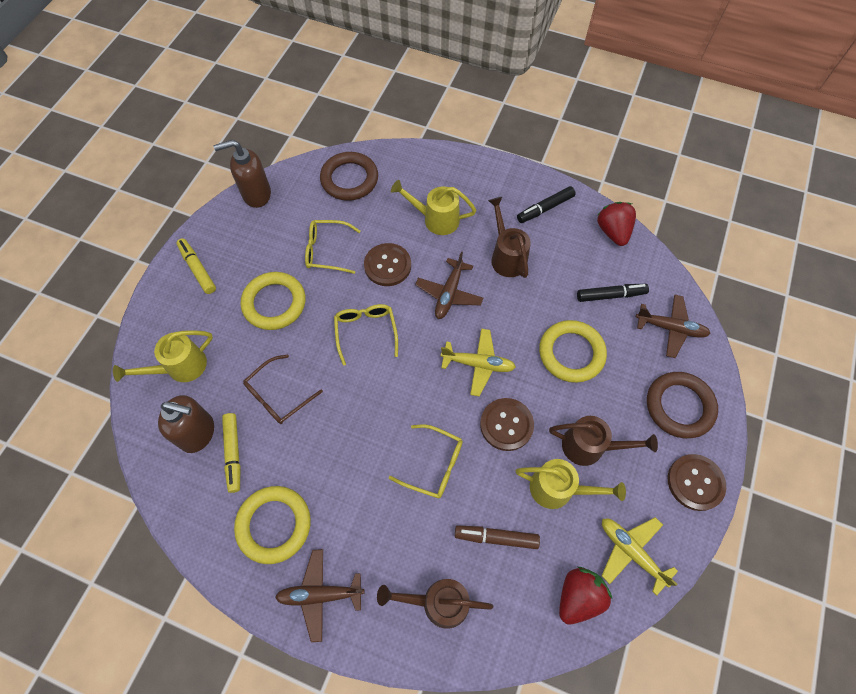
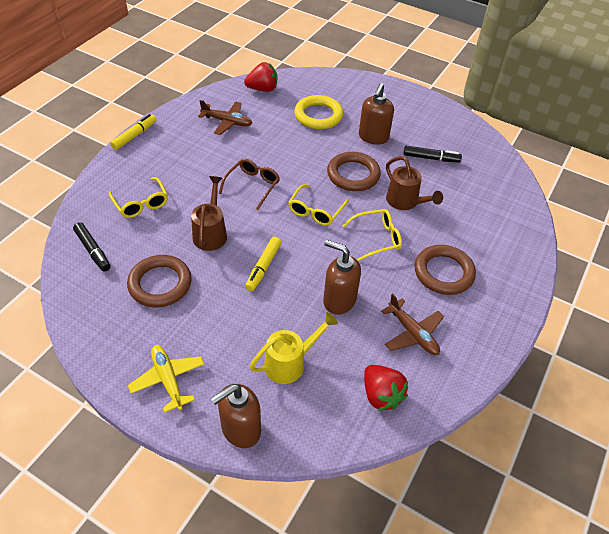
brown button: [364,243,411,286] [480,398,534,451] [668,454,726,511] = 3 -> none = 0
brown marker: [455,526,540,549] = 1 -> none = 0
brown plane: [275,549,365,642] [415,252,483,319] [636,295,711,358] = 3 -> [198,100,252,135] [381,293,444,355] = 2
brown ring: [320,152,378,201] [647,372,718,438] = 2 -> [127,255,192,307] [327,152,381,191] [415,245,476,295] = 3
brown soap dispenser: [158,395,214,453] [214,140,271,208] = 2 -> [211,384,261,448] [323,240,361,315] [359,83,394,145] = 3
brown watering can: [377,579,493,629] [488,197,531,278] [549,416,658,466] = 3 -> [191,176,227,251] [386,156,443,210] = 2
yellow plane: [441,329,516,397] [602,517,678,596] = 2 -> [128,345,204,413] = 1
yellow ring: [234,486,311,564] [241,272,306,330] [539,320,607,383] = 3 -> [294,95,343,129] = 1
yellow watering can: [113,330,213,382] [391,180,476,235] [516,459,626,509] = 3 -> [249,312,338,384] = 1

